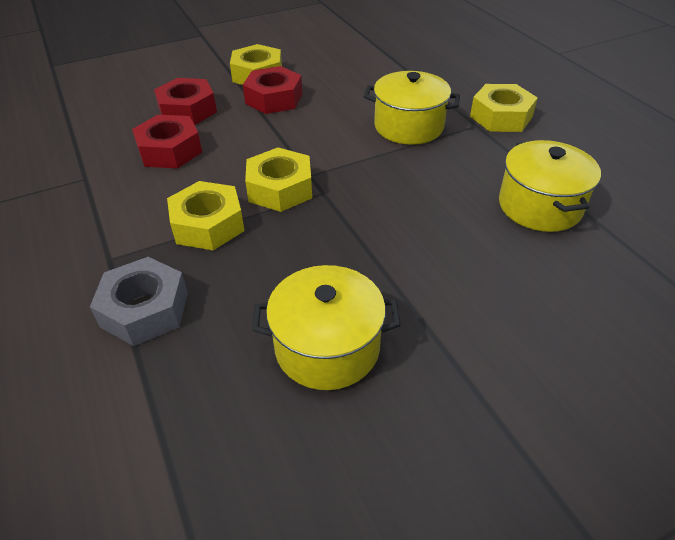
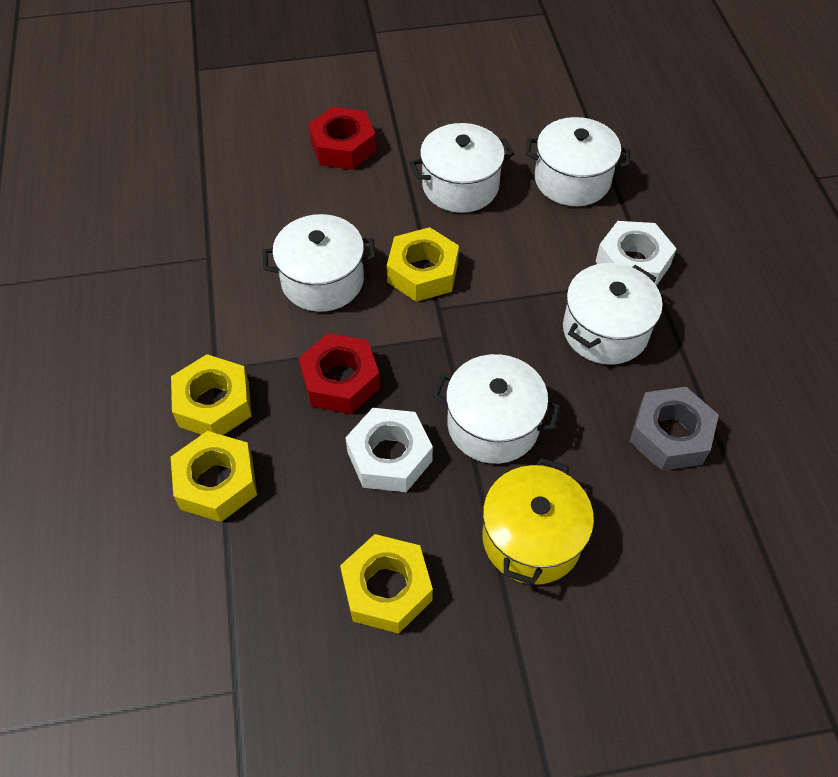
red nut: [132,115,202,168] [154,78,217,125] [243,66,302,114] = 3 -> [299,333,380,414] [308,107,376,170] = 2
white nut: none = 0 -> [345,408,433,492] [595,221,677,286] = 2
white pot: none = 0 -> [262,214,376,312] [409,123,514,213] [433,354,561,464] [525,117,630,206] [563,263,663,365] = 5
yellow pot: [252,265,400,390] [364,71,460,145] [499,140,601,232] = 3 -> [483,458,594,585] = 1

